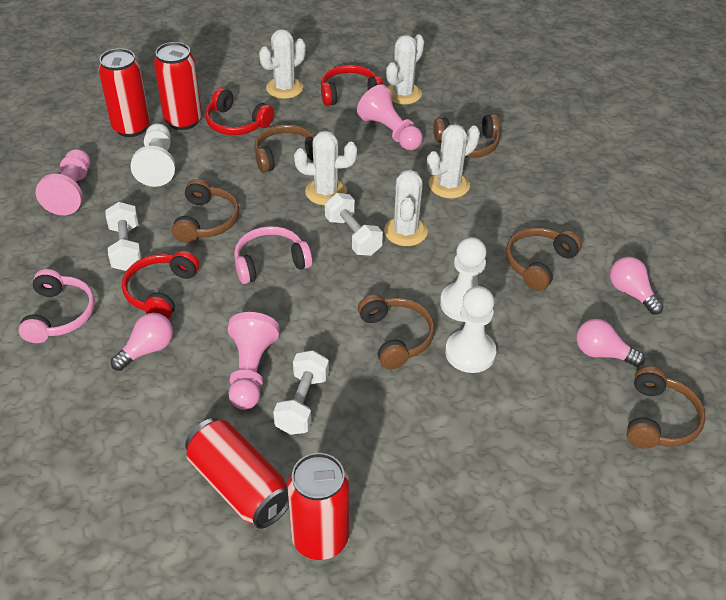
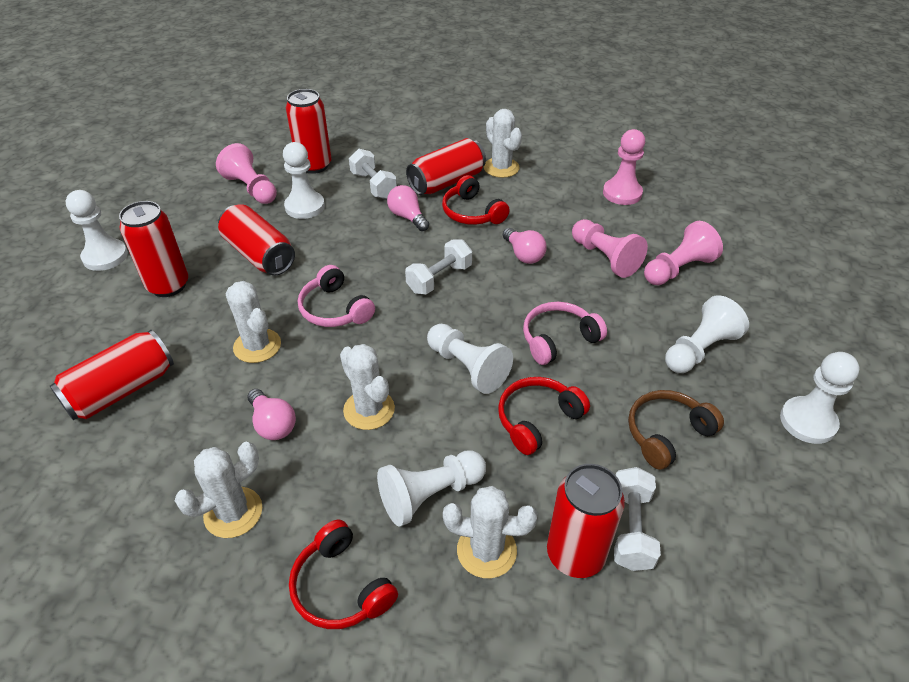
brown headphones: [172,179,239,243] [254,124,316,173] [358,294,435,369] [433,114,500,158] [506,227,582,291] [626,366,706,449] = 6 -> [628,390,724,470] = 1
pink pawn: [36,149,90,215] [228,312,280,410] [357,84,423,150] = 3 -> [216,143,277,204] [572,219,648,278] [603,129,645,205] [644,221,723,285] = 4
red can: [98,48,150,137] [154,42,202,130] [185,418,289,529] [287,453,349,560] = 4 -> [50,330,174,420] [119,201,188,297] [218,204,295,276] [286,89,331,174] [406,138,486,195] [547,464,625,578] = 6
white pawn: [131,123,175,187] [440,237,487,322] [445,286,496,373] = 3 -> [66,190,128,271] [283,142,325,219] [377,450,486,527] [427,324,513,394] [665,295,749,373] [780,352,860,444] = 6

